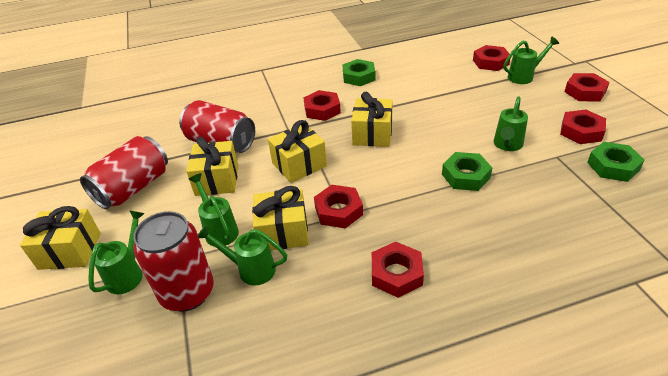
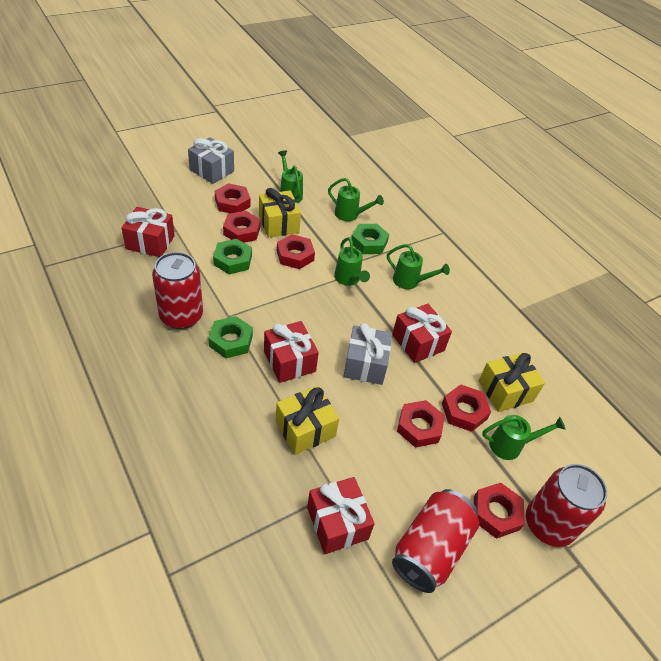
grey gift: none = 0 -> [188,137,234,184] [343,323,392,385] = 2
red gift: none = 0 -> [122,207,175,257] [264,321,319,383] [307,477,375,554] [392,304,452,363] = 4
yellow gift: [20,206,101,270] [186,137,238,196] [252,186,309,250] [268,120,327,183] [351,92,393,147] = 5 -> [259,188,301,237] [276,386,339,455] [478,353,545,412] = 3

